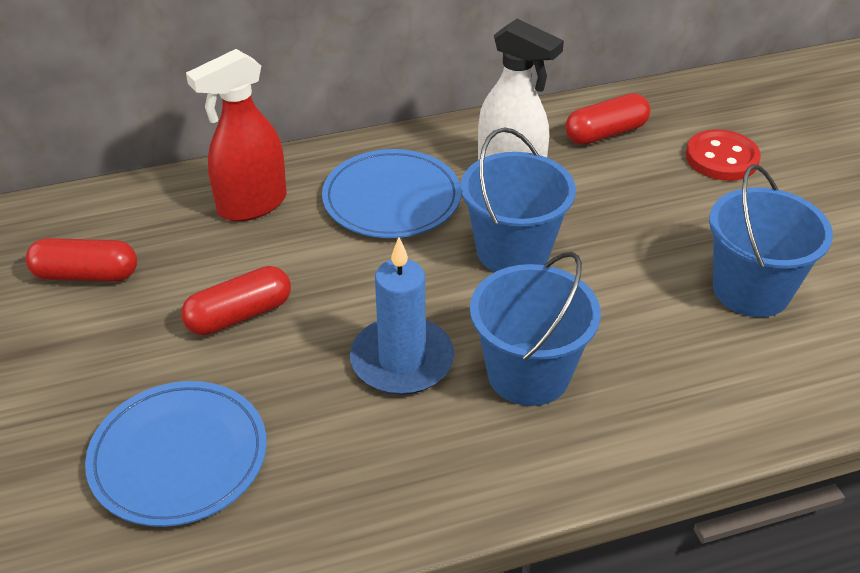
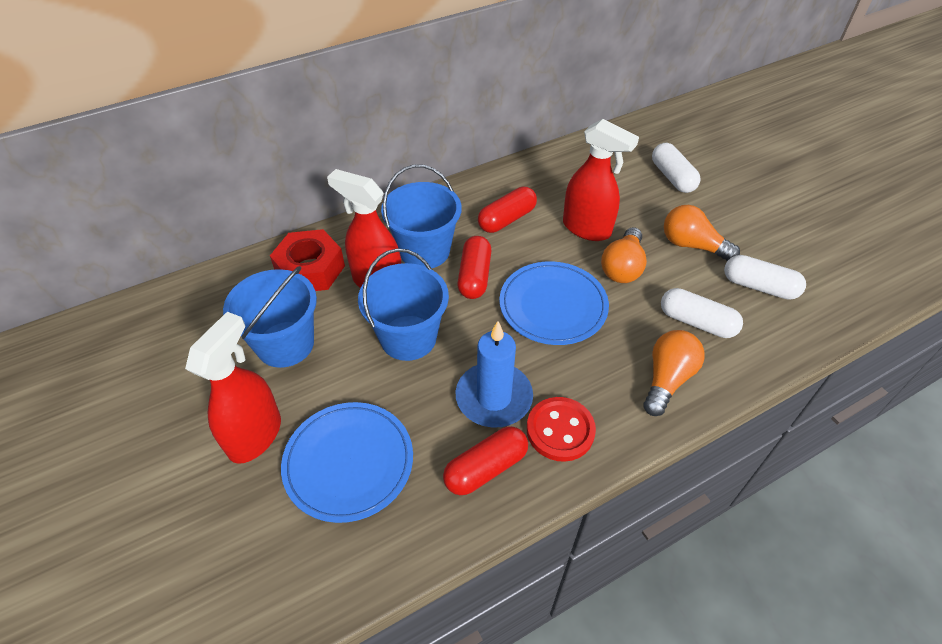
orange light bulb: none = 0 -> [601,227,647,283] [643,330,705,416] [664,205,740,261] = 3
red nut: none = 0 -> [270,229,345,291] = 1
red spray bottle: [186,49,287,221] = 1 -> [185,312,281,464] [327,169,402,288] [563,119,639,241] = 3
white capsule: none = 0 -> [652,143,701,193] [661,288,743,338] [724,255,806,300] = 3
white spray bottle: [478,19,564,160] = 1 -> none = 0

